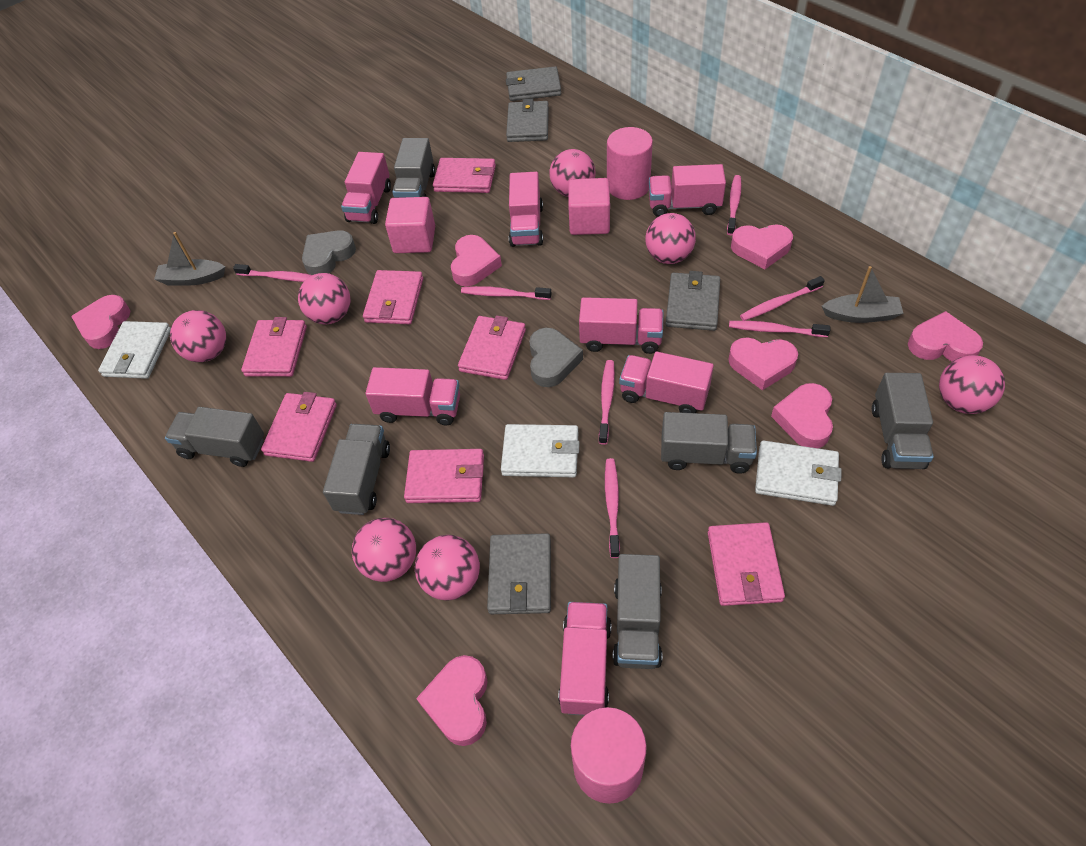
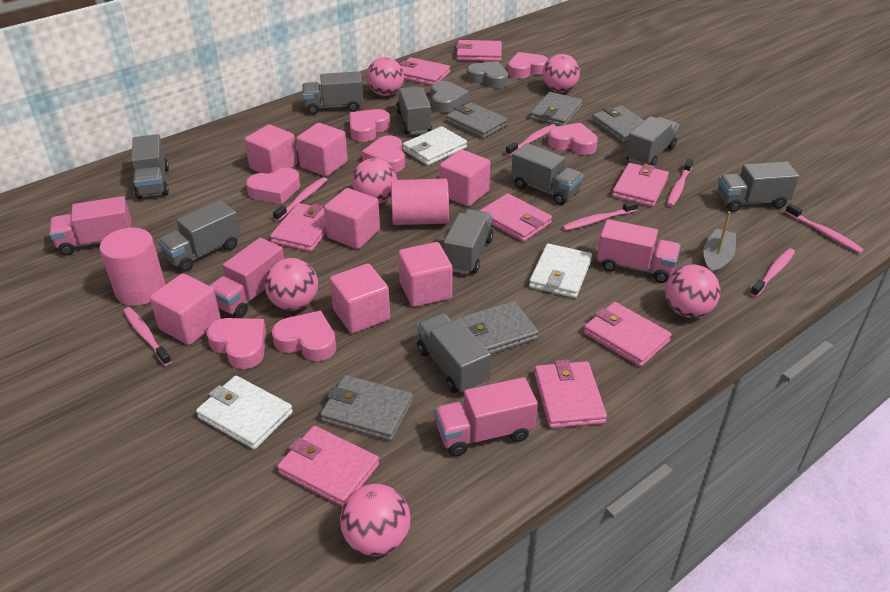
grey boat: [154,232,225,286] [822,266,903,323] = 2 -> [703,211,736,275] = 1
grey truck: [165,407,264,467] [323,424,390,515] [392,138,435,198] [613,554,662,669] [661,412,757,474] [872,373,934,469] = 6 -> [131,134,169,199] [157,200,241,272] [302,71,363,114] [396,87,432,134] [417,313,491,393] [443,209,493,274] [511,143,583,205] [626,116,679,166] [717,161,799,212] = 9
grey wallet: [487,533,551,614] [506,66,561,101] [506,99,549,142] [666,271,720,331] = 4 -> [320,375,413,441] [446,102,508,139] [454,301,539,354] [530,92,583,126] [592,106,644,143] = 5
pink ball: [170,310,226,362] [298,273,351,324] [352,518,416,582] [415,535,480,601] [550,149,596,197] [645,213,696,264] [939,355,1005,414] = 7 -> [265,258,318,311] [340,484,411,556] [352,158,397,203] [367,57,404,96] [543,54,580,93] [665,265,721,318] = 6
pink cube: [385,197,435,253] [568,178,610,235] = 2 -> [150,273,221,345] [245,124,298,174] [296,123,348,176] [324,188,380,249] [330,264,390,333] [398,242,452,307] [440,149,490,207] = 7
pink truck: [341,152,391,224] [366,367,460,425] [509,172,543,247] [558,602,612,716] [579,297,663,354] [619,352,714,413] [649,164,726,217] = 7 -> [49,196,132,256] [210,238,284,318] [435,377,538,457] [597,219,681,283] = 4
pink wallet: [241,317,307,377] [261,392,337,462] [363,270,423,324] [404,449,484,503] [433,158,496,193] [458,315,526,380] [708,522,785,606] = 7 -> [270,203,327,252] [277,426,379,507] [399,57,450,86] [456,40,502,61] [480,193,552,242] [534,359,607,428] [584,302,672,367] [612,163,669,207] = 8

